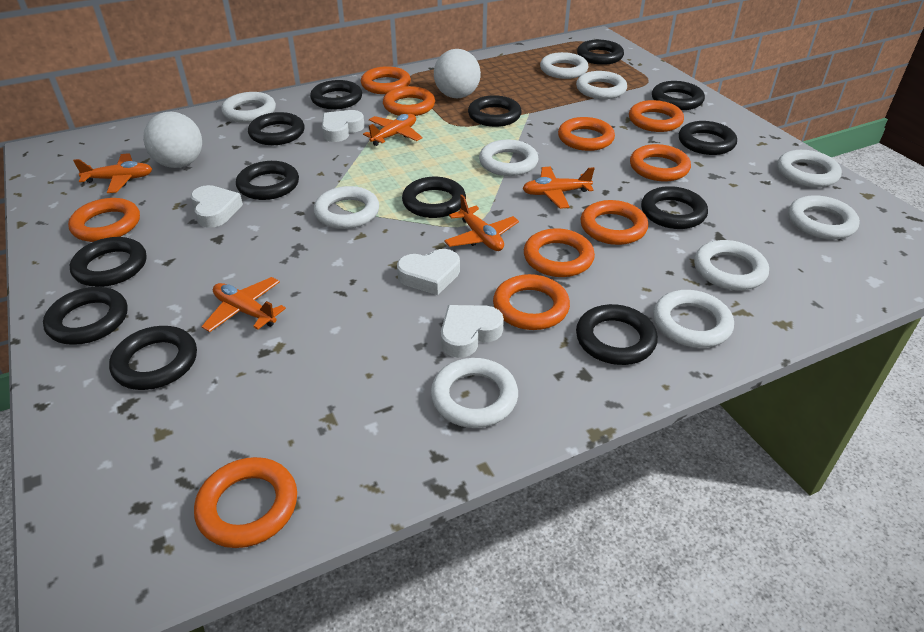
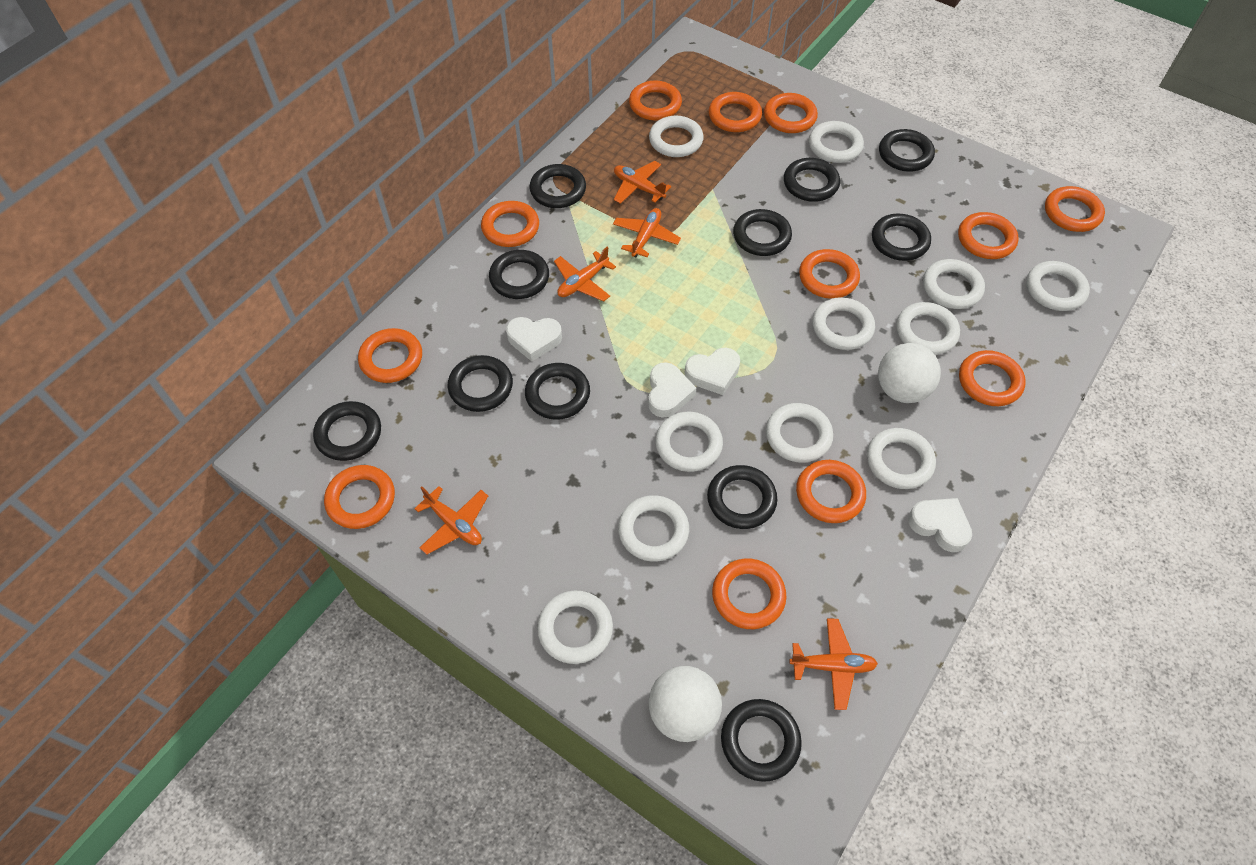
black ring: [43,287,128,345] [70,237,146,287] [109,326,197,390] [236,161,299,200] [248,112,305,145] [310,80,362,109] [402,177,466,218] [468,95,522,127] [576,304,658,365] [577,40,624,65] [641,186,708,229] [652,81,705,110] [679,121,737,155] = 13 -> [313,401,381,461] [448,355,513,412] [489,250,549,299] [525,363,590,420] [530,164,586,208] [707,465,777,529] [721,699,802,782] [733,209,792,256] [784,158,840,202] [872,214,931,261] [879,129,935,172] = 11
orange ring: [68,198,140,242] [194,457,297,548] [361,66,411,94] [383,86,435,116] [493,274,570,330] [524,228,595,277] [558,117,615,151] [580,200,648,245] [629,100,684,132] [630,144,691,181] = 10 -> [324,465,395,529] [358,328,422,383] [481,201,539,247] [629,81,682,121] [709,92,762,132] [712,559,787,629] [764,93,818,133] [796,460,866,523] [799,249,860,299] [958,212,1019,259] [959,350,1026,406] [1045,186,1105,232] = 12
white ring: [221,92,276,123] [314,186,379,229] [431,358,518,428] [479,140,538,176] [540,52,588,79] [576,71,627,99] [653,290,734,348] [694,240,769,290] [777,150,842,188] [788,195,860,240] = 10 -> [537,591,613,664] [618,495,689,562] [649,116,703,157] [655,412,723,472] [766,403,833,463] [809,121,864,163] [812,297,875,350] [867,428,936,489] [896,302,960,355] [923,259,985,309] [1026,261,1090,311] = 11

